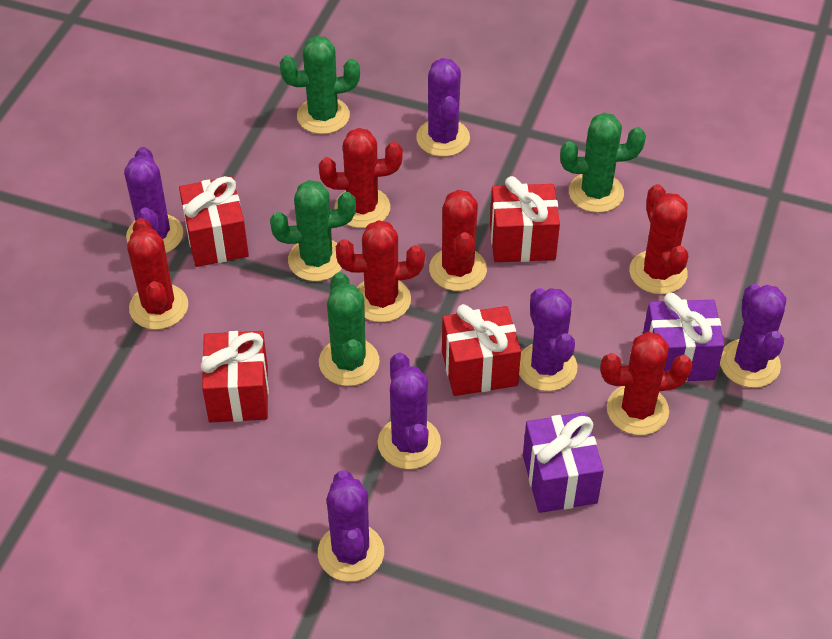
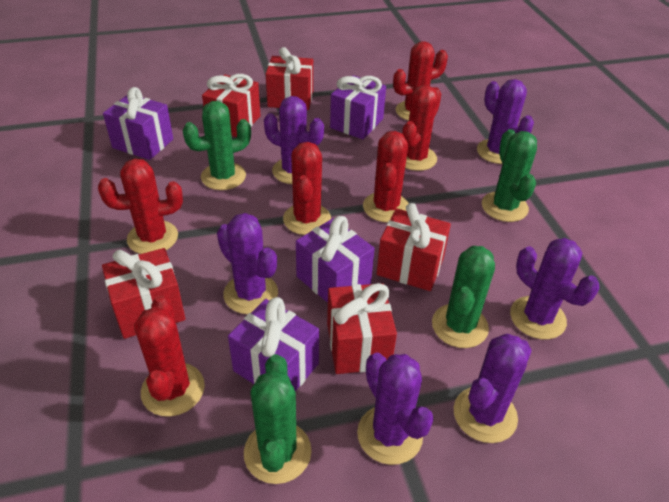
purple gift: [523,412,604,513] [643,292,724,382] = 2 -> [103,87,173,160] [228,297,319,391] [296,216,375,303] [330,75,386,139] = 4
red gift: [179,176,249,267] [201,331,269,422] [442,304,521,396] [490,176,560,262] = 4 -> [102,248,186,339] [202,74,261,137] [266,47,313,110] [327,283,397,374] [377,203,451,291] = 5

